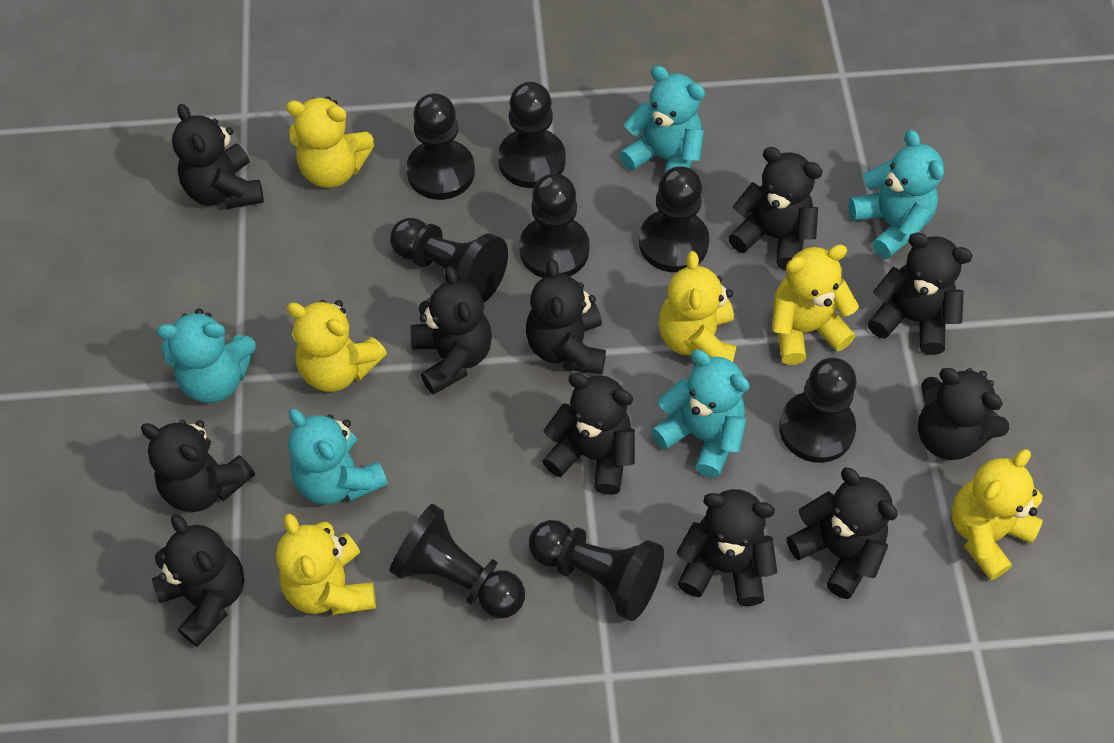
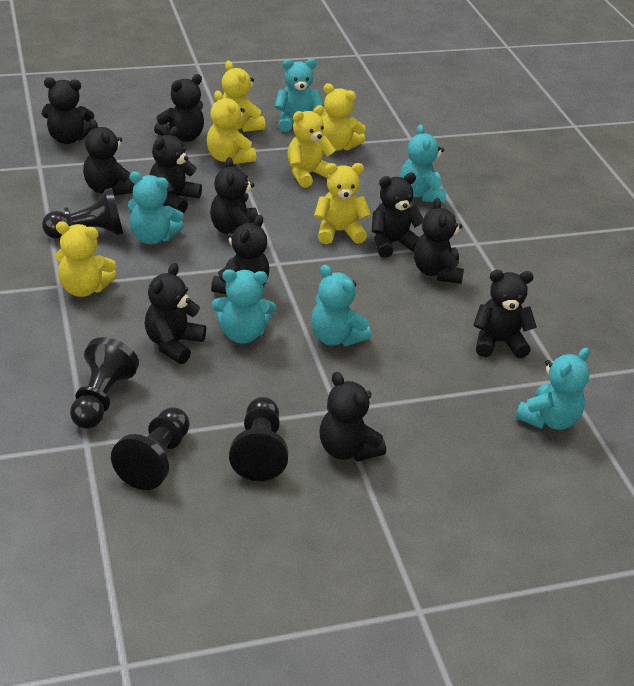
black pawn: [389,504,525,618] [390,218,508,303] [406,93,475,200] [498,82,566,188] [519,174,590,278] [529,520,664,621] [639,166,709,272] [779,358,857,463] = 8 -> [42,188,123,239] [70,337,139,429] [111,407,190,490] [229,397,288,481] = 4
turquoise teddy bear: [157,309,256,403] [288,409,388,505] [619,66,705,173] [651,350,750,478] [848,130,944,259] = 5 -> [128,172,184,244] [212,269,276,344] [274,59,324,132] [311,265,371,346] [400,124,447,204] [515,348,590,430] = 6

